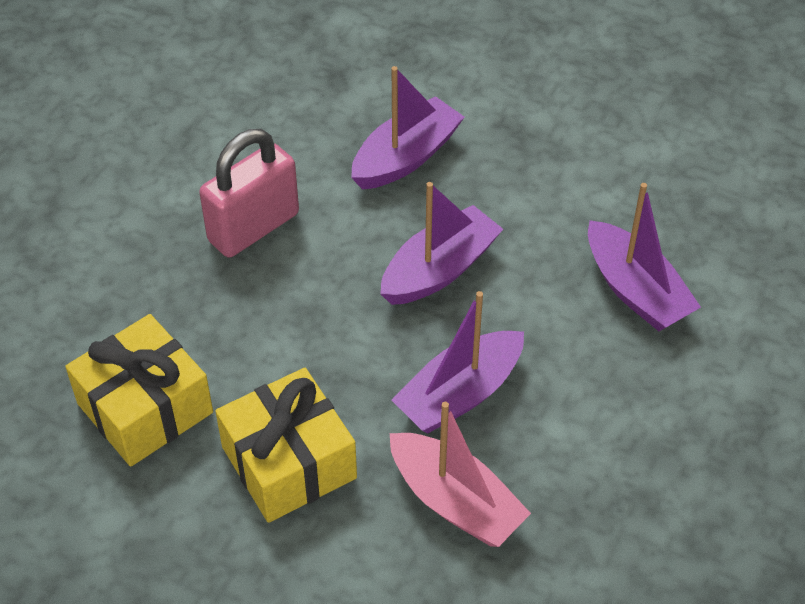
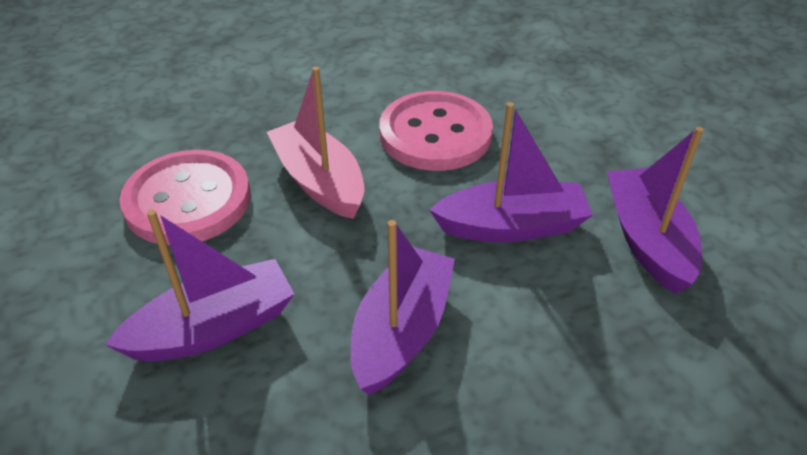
pink button: none = 0 -> [119,150,250,245] [379,91,493,171] = 2
pink padlock: [199,129,299,258] = 1 -> none = 0
yellow gift: [65,314,213,467] [215,368,357,523] = 2 -> none = 0

